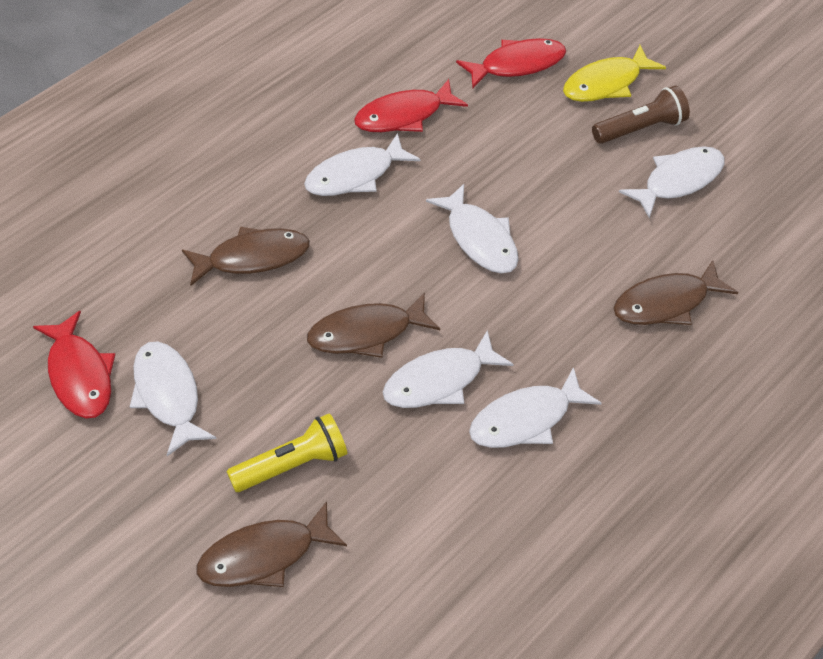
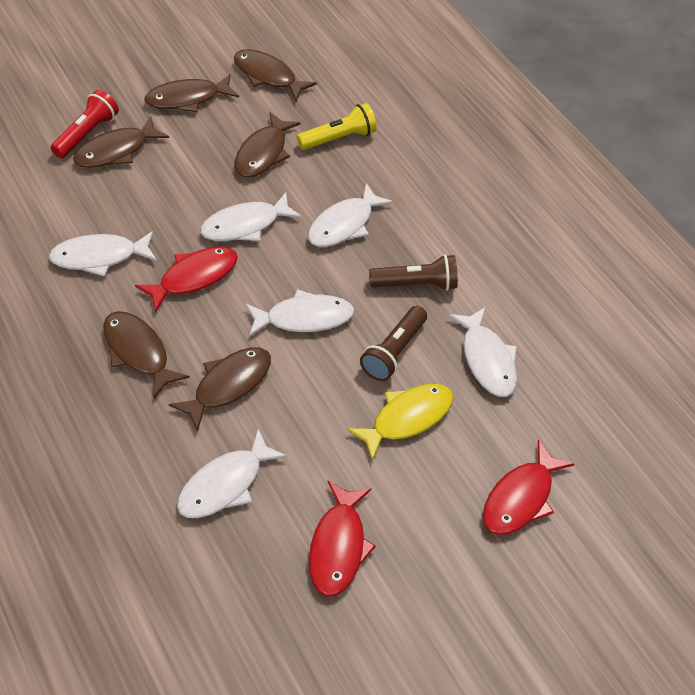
brown fish: [182,226,310,286] [196,501,347,587] [307,293,440,358] [613,260,738,325] = 4 -> [73,116,169,168] [103,311,190,398] [144,74,239,112] [169,347,271,432] [234,49,317,101] [235,112,300,178] = 6
brown flashlight: [592,86,690,144] = 1 -> [360,306,427,381] [369,254,458,291] = 2
red flashlight: none = 0 -> [51,90,119,158] = 1

